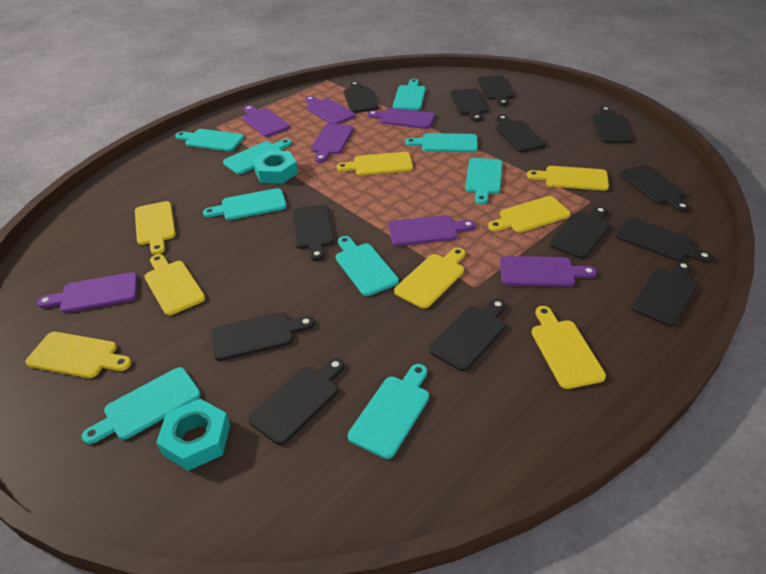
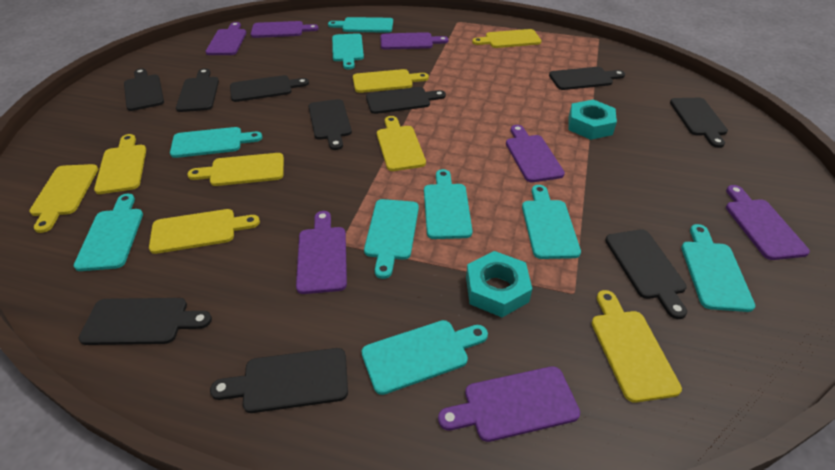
black cutting board: [211,312,315,361] [248,358,344,445] [293,205,334,261] [344,81,378,113] [429,299,506,371] [451,88,488,122] [478,75,514,106] [496,115,546,152] [549,206,611,259] [593,106,633,143] [615,217,713,263] [620,165,690,212] [631,261,698,326] = 13 -> [78,298,212,345] [124,68,164,111] [176,68,219,112] [210,348,348,413] [230,75,309,102] [308,99,352,150] [366,87,446,114] [549,67,625,90] [605,229,687,319] [670,98,728,148] = 10

